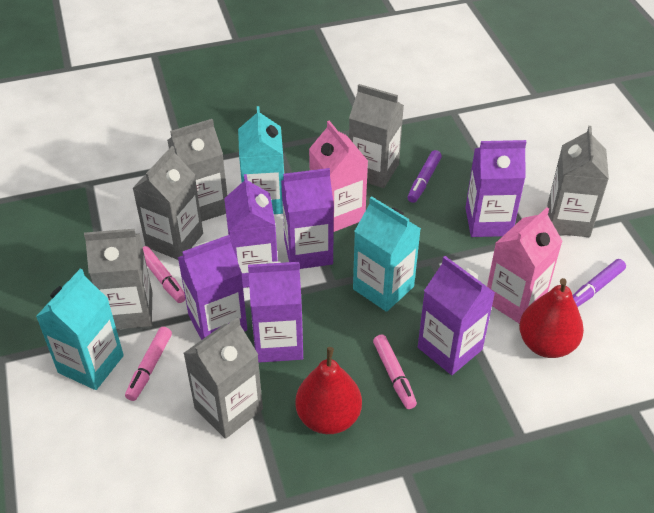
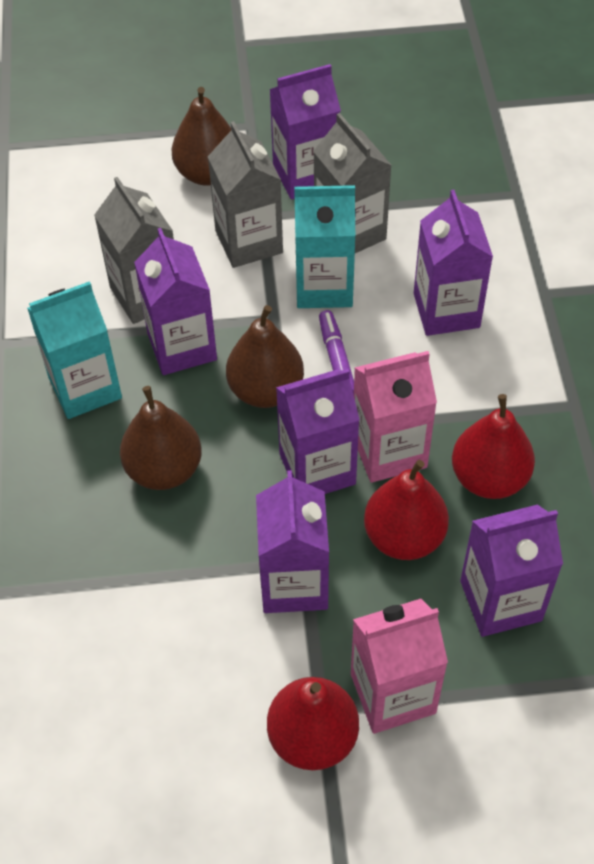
brown pear: none = 0 -> [120,386,202,490] [172,87,231,186] [226,305,304,408] = 3
grey carton: [84,229,152,329] [132,146,203,260] [167,119,227,221] [183,317,263,439] [349,84,404,188] [547,126,609,237] = 6 -> [94,177,174,324] [208,121,283,268] [313,113,392,253] = 3
pink marker: [125,327,172,401] [143,246,186,303] [373,335,417,409] = 3 -> none = 0
purple marker: [407,150,442,203] [573,259,626,307] = 2 -> [319,310,354,395] = 1
red pear: [295,347,362,434] [519,278,584,358] = 2 -> [267,677,359,770] [364,460,449,560] [452,394,535,499] = 3
turquoise carton: [36,269,124,390] [238,106,284,214] [353,196,421,312] = 3 -> [27,281,122,419] [294,185,355,308] = 2

